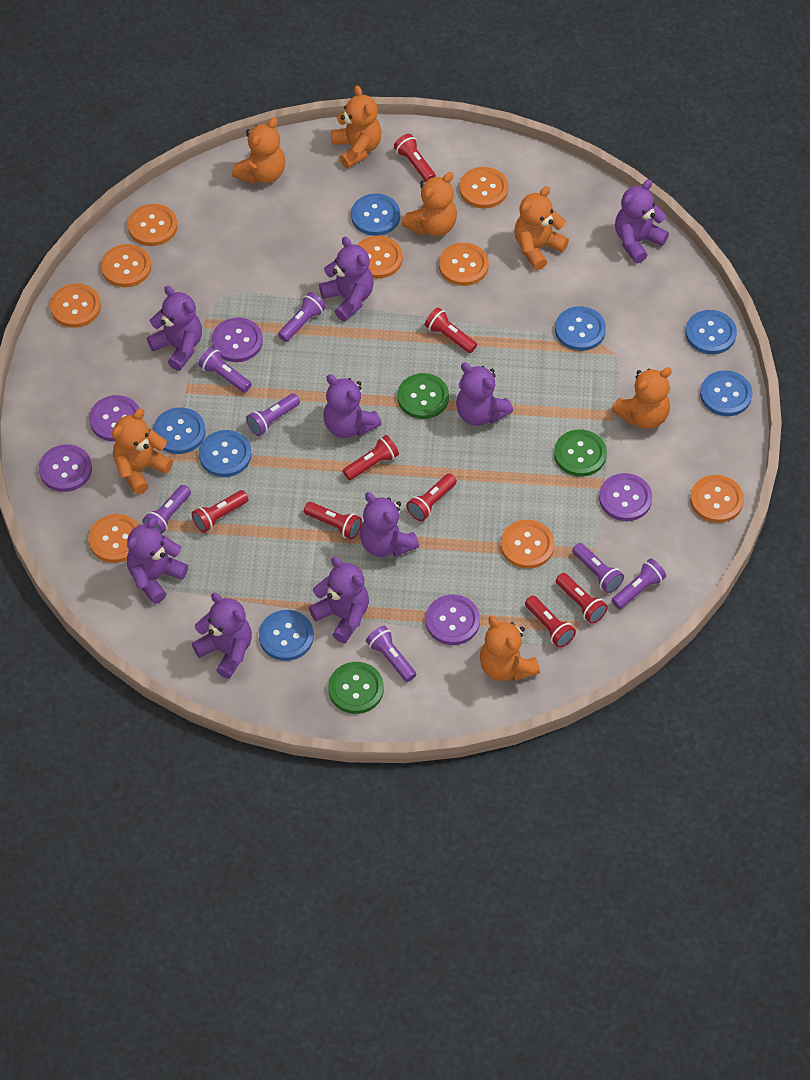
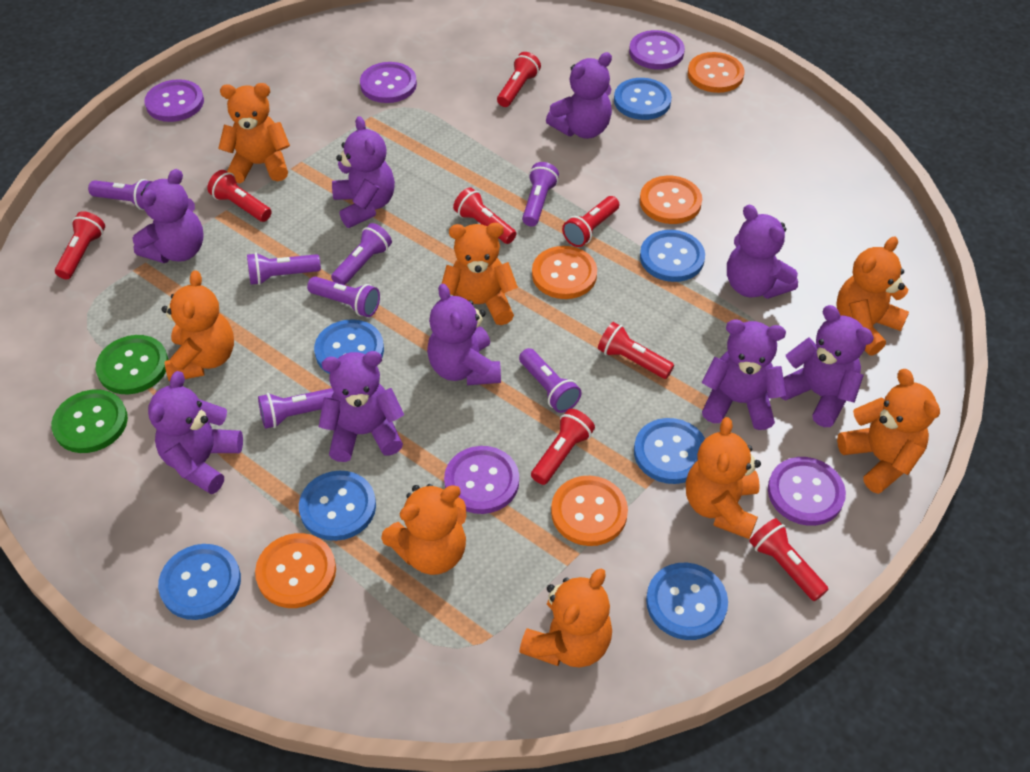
green button: [328,662,384,714] [397,373,449,419] [554,429,607,477] = 3 -> [51,389,128,453] [96,335,168,395] = 2
orange button: [50,284,101,328] [88,514,139,563] [101,244,151,287] [128,204,178,246] [357,236,403,279] [439,243,489,286] [459,167,508,208] [501,520,554,569] [690,475,744,523] = 9 -> [255,533,336,608] [532,246,597,299] [551,476,628,546] [640,176,702,224] [688,52,744,93] = 5
orange teddy bear: [112,409,173,494] [232,118,285,184] [331,85,381,168] [402,172,457,236] [480,616,540,681] [514,186,569,270] [611,367,672,429] = 7 -> [162,271,234,382] [218,83,290,183] [381,484,466,575] [442,223,518,325] [519,568,612,667] [686,417,761,539] [836,237,909,356] [837,369,940,494] = 8

